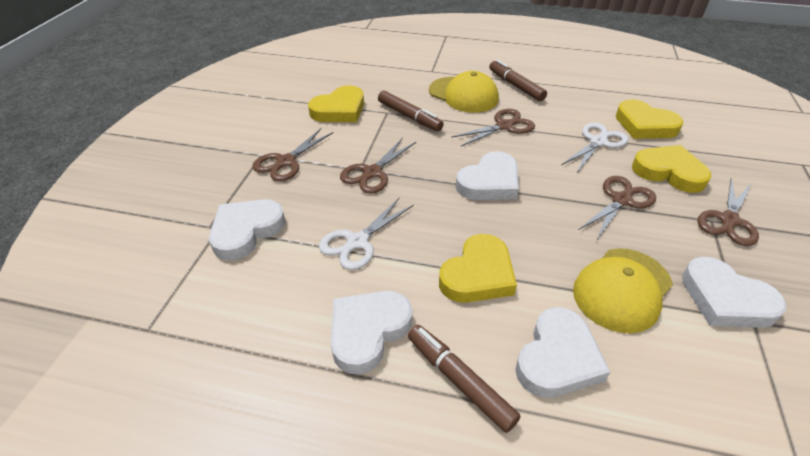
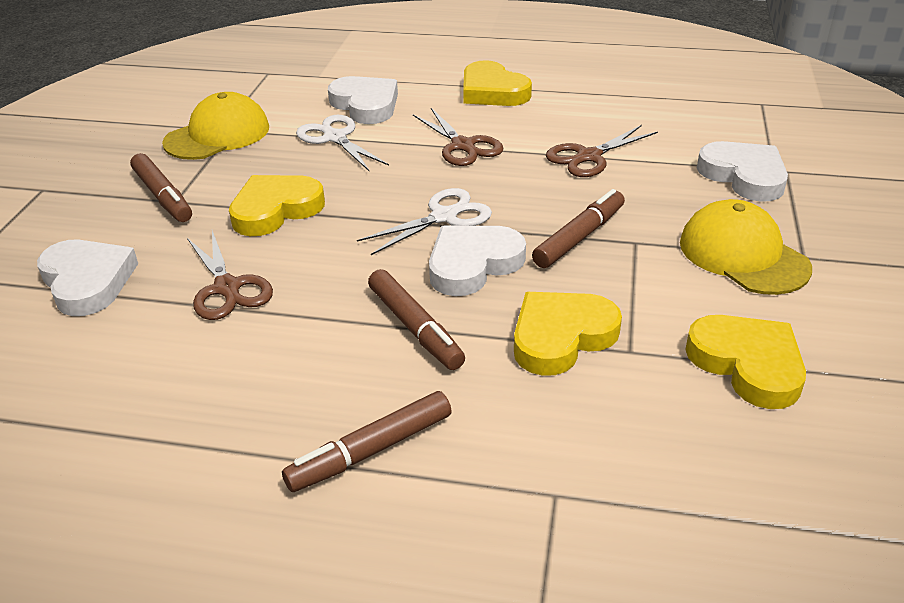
brown marker: [378,91,444,131] [408,325,520,433] [489,59,547,101] = 3 -> [130,153,192,222] [282,391,452,492] [368,269,465,370] [532,189,625,268] = 4
brown scissors: [252,128,334,182] [340,137,416,194] [451,109,535,146] [578,176,656,241] [697,177,759,246] = 5 -> [187,231,273,320] [413,108,503,166] [546,125,658,177] = 3
white heart: [209,199,286,261] [331,291,412,374] [456,151,519,200] [515,307,610,398] [682,257,786,328] = 5 -> [37,240,138,316] [328,76,398,124] [429,226,526,296] [697,141,788,202] = 4

